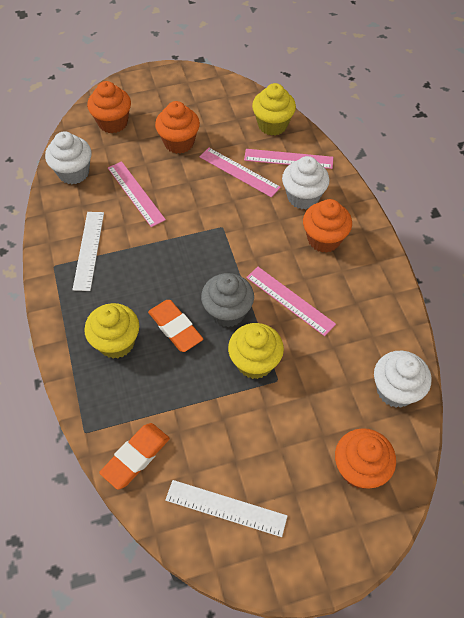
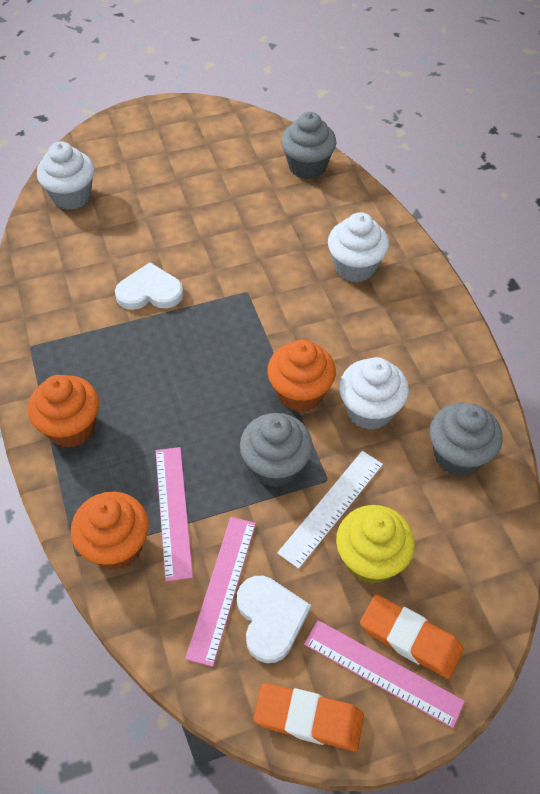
grey cupcake: [201,273,254,327] = 1 -> [240,413,313,487] [281,112,336,179] [430,403,503,476] = 3
orange cupcake: [87,81,131,133] [155,101,200,154] [303,199,352,253] [335,428,396,489] = 4 -> [28,375,99,448] [71,492,149,570] [267,340,336,412] = 3
pink ruler: [108,161,166,227] [199,148,281,197] [244,149,333,169] [246,267,336,336] = 4 -> [156,447,193,581] [185,517,256,667] [304,620,465,728] = 3
white heart: none = 0 -> [115,262,184,310] [237,576,311,663] = 2
white ruler: [72,212,104,291] [165,480,287,537] = 2 -> [277,451,383,569] = 1
yellow cupcake: [84,303,139,359] [228,323,284,379] [252,83,296,136] = 3 -> [336,505,415,584] = 1

